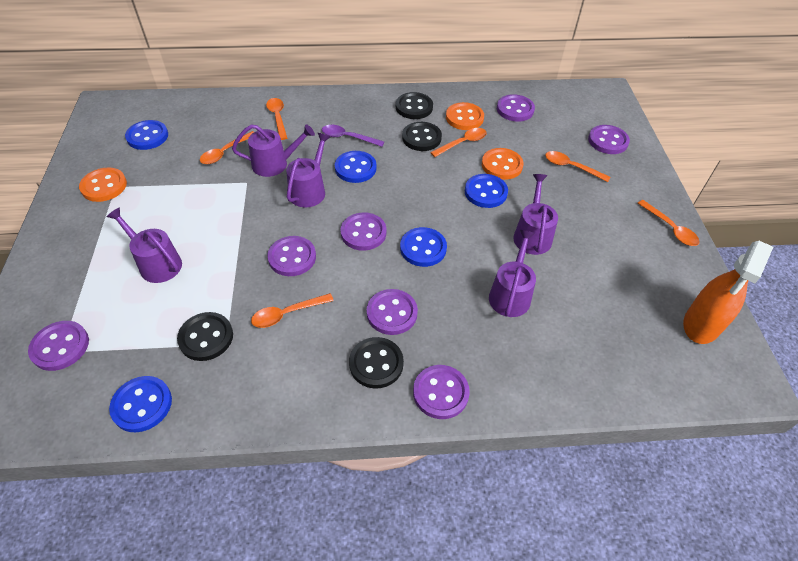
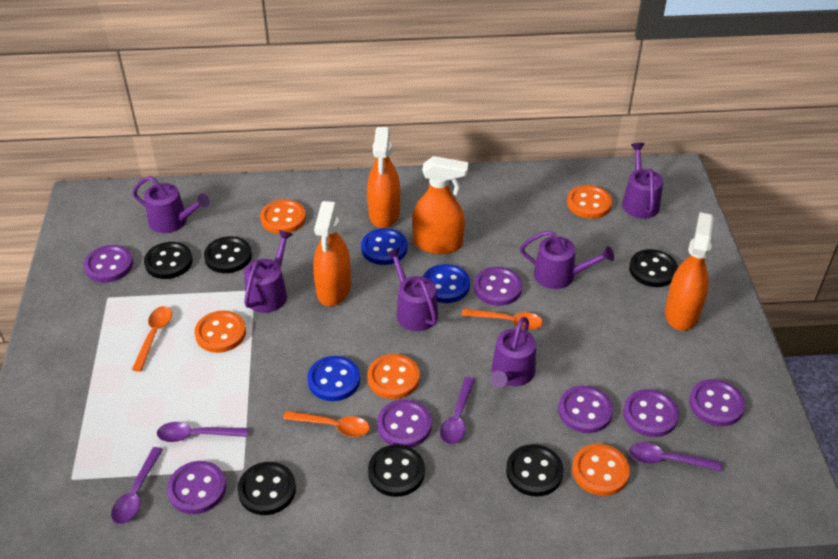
black button: [177,312,233,361] [349,337,404,389] [396,92,433,119] [402,122,442,151] = 4 -> [144,242,193,279] [204,236,252,273] [237,462,296,515] [368,445,425,497] [506,444,563,497] [629,249,678,287] = 6
blue button: [109,376,172,432] [125,120,168,150] [335,151,377,183] [400,227,447,267] [465,174,508,208] = 5 -> [307,356,360,401] [361,228,408,265] [423,264,470,303] = 3
orange button: [79,167,127,202] [446,102,484,130] [482,148,523,180] = 3 -> [194,311,246,353] [260,199,306,234] [367,354,420,399] [567,185,612,219] [572,444,630,496] = 5
orange spoon: [200,131,254,164] [251,293,334,328] [266,98,287,140] [430,128,487,157] [545,151,610,182] [638,200,700,246] = 6 -> [132,306,172,372] [283,411,370,437] [462,309,543,330] = 3
orange spray bottle: [683,241,773,344] = 1 -> [313,201,351,306] [367,127,400,228] [412,156,468,254] [665,212,714,331] = 4
purple spoon: [322,125,384,147] = 1 -> [111,447,163,524] [157,422,248,442] [440,377,475,444] [629,442,722,472] = 4
purple watering can: [106,207,182,283] [232,124,315,177] [286,133,330,208] [489,230,536,317] [513,174,558,255] = 5 -> [132,176,210,233] [244,230,293,313] [386,248,438,331] [490,317,536,388] [520,231,614,289] [622,143,663,219] = 6

